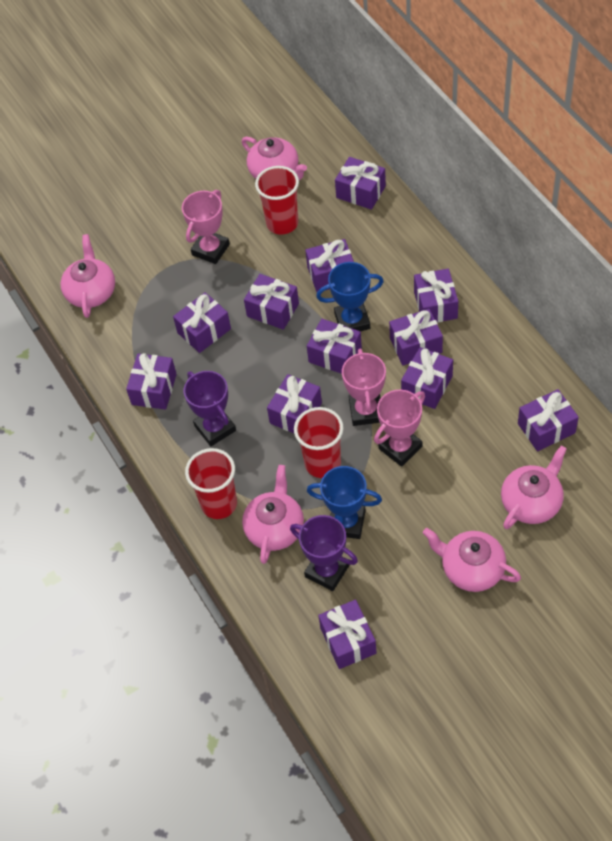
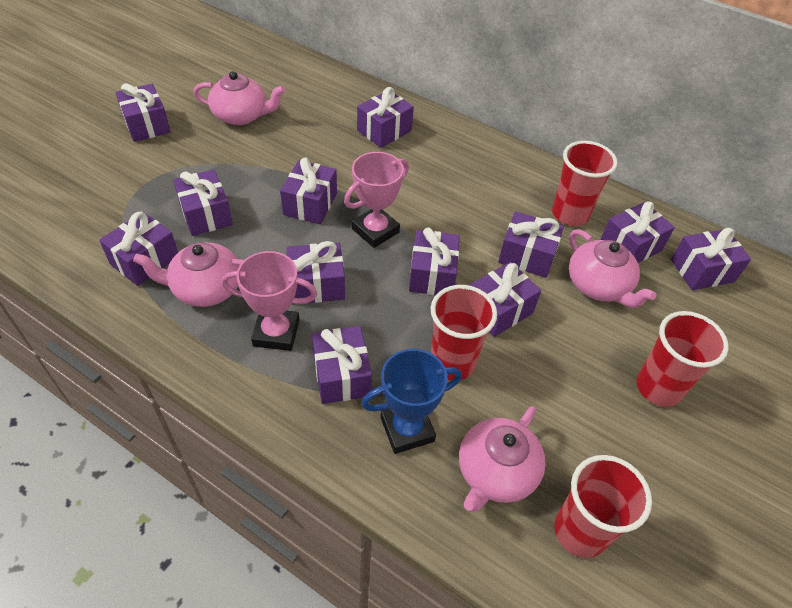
blue trophy: [307,466,382,539] [316,262,384,331] = 2 -> [361,349,462,454] = 1
pink teapot: [60,234,115,318] [242,137,307,180] [242,465,304,564] [423,528,521,592] [501,446,567,529] = 5 -> [133,242,244,307] [193,71,285,125] [459,406,546,512] [569,229,657,308] = 4
pink trophy: [182,190,230,264] [342,349,386,426] [374,390,425,466] = 3 -> [222,251,317,351] [344,152,409,248] = 2
purple trophy: [184,371,236,446] [290,515,358,591] = 2 -> none = 0
red cup: [185,448,237,519] [255,166,299,235] [294,407,344,478] = 3 -> [431,285,497,380] [552,141,618,226] [555,455,652,558] [636,311,729,407] = 4

